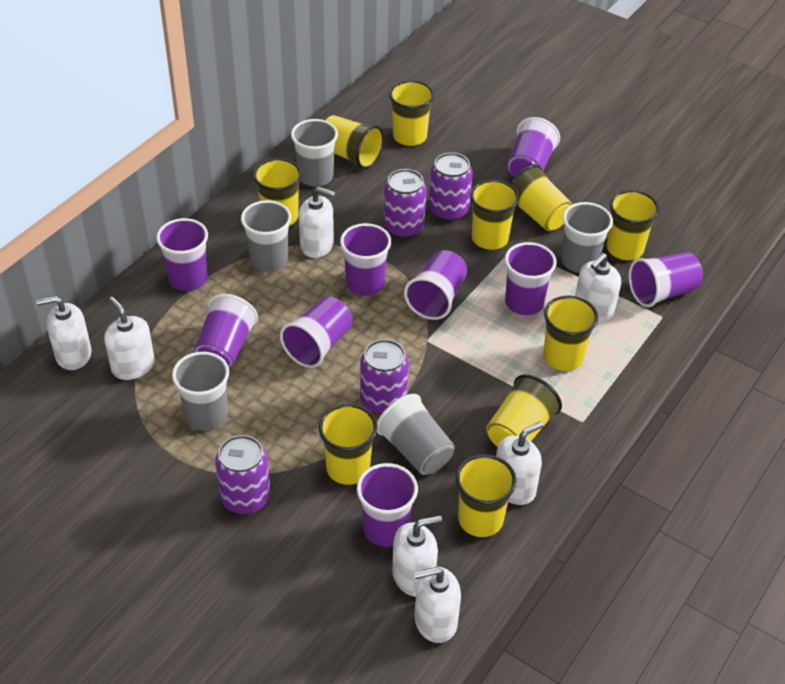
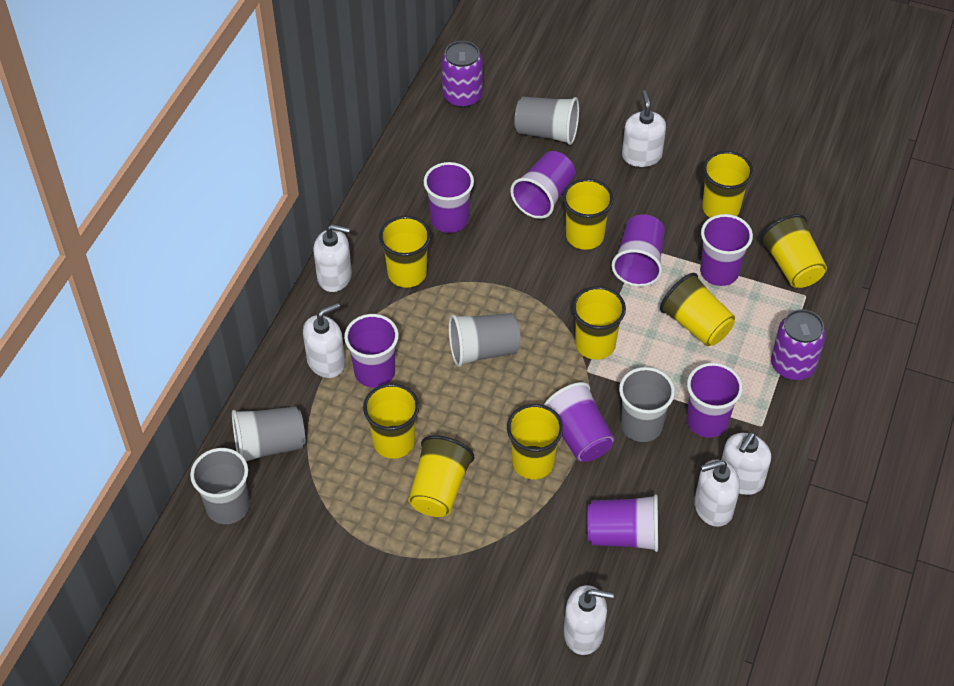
purple can: [215,435,271,514] [360,339,409,415] [383,169,427,239] [429,152,473,221] = 4 -> [442,41,483,108] [771,309,826,380] = 2
purple cup: [156,218,208,291] [194,294,258,369] [280,296,353,368] [340,223,391,296] [357,463,418,547] [404,250,467,320] [505,242,557,315] [507,117,560,177] [629,252,703,307] = 9 -> [344,314,399,388] [424,162,474,233] [510,151,575,219] [544,382,615,462] [587,494,658,552] [611,215,665,287] [687,363,743,438] [700,214,753,286] = 8
white soap dispenser: [36,296,91,370] [104,297,155,380] [299,187,336,258] [392,515,442,597] [414,566,461,643] [496,422,543,505] [575,253,621,323] = 7 -> [303,303,345,378] [313,224,352,292] [564,585,614,655] [622,90,666,167] [694,459,740,527] [721,432,771,495] = 6
yellow cup: [253,158,302,226] [319,404,378,485] [325,115,384,169] [389,80,434,146] [456,454,517,537] [470,180,519,250] [486,374,562,447] [510,165,573,231] [543,295,598,371] [607,190,659,260] = 10 -> [363,383,419,459] [379,216,431,288] [408,435,474,517] [507,404,563,479] [563,179,614,250] [572,286,626,360] [660,273,735,346] [702,151,753,218] [760,214,827,288] = 9

